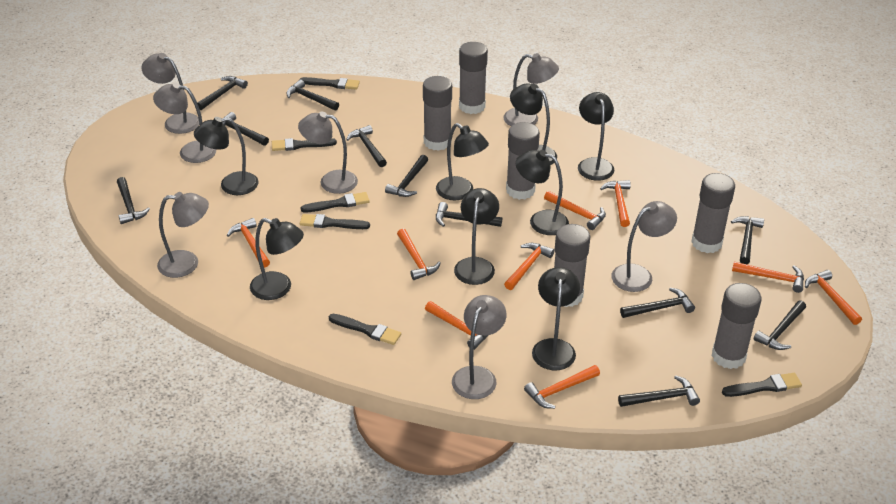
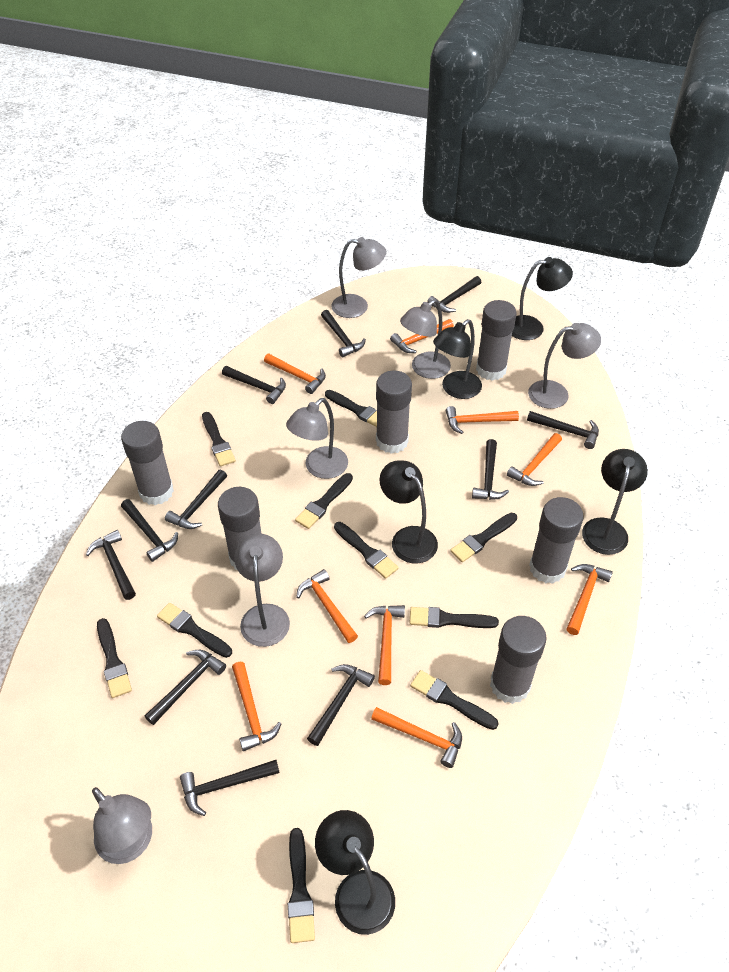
black brush: [272,138,337,151] [299,77,360,90] [300,214,370,229] [301,192,370,213] [329,314,401,345] [722,373,802,397] = 6 -> [97,618,132,698] [157,603,232,658] [202,412,236,467] [288,828,315,943] [295,473,353,529] [325,390,377,427] [334,522,399,579] [409,607,499,628] [410,670,499,730] [450,513,517,562] = 10
black lamp: [194,117,258,195] [250,218,304,300] [436,123,489,200] [454,188,499,285] [510,83,557,165] [516,150,569,235] [532,267,580,370] [578,92,614,181] = 8 -> [315,810,395,935] [380,460,438,563] [433,319,482,399] [512,257,573,340] [582,449,648,555] = 5
grey lamp: [141,53,199,134] [153,82,216,163] [157,192,209,278] [298,112,358,194] [452,295,506,399] [503,53,559,126] [611,201,677,292] = 7 -> [92,787,152,864] [234,534,290,647] [286,398,348,479] [331,237,387,318] [400,299,451,379] [528,323,601,409] = 6

